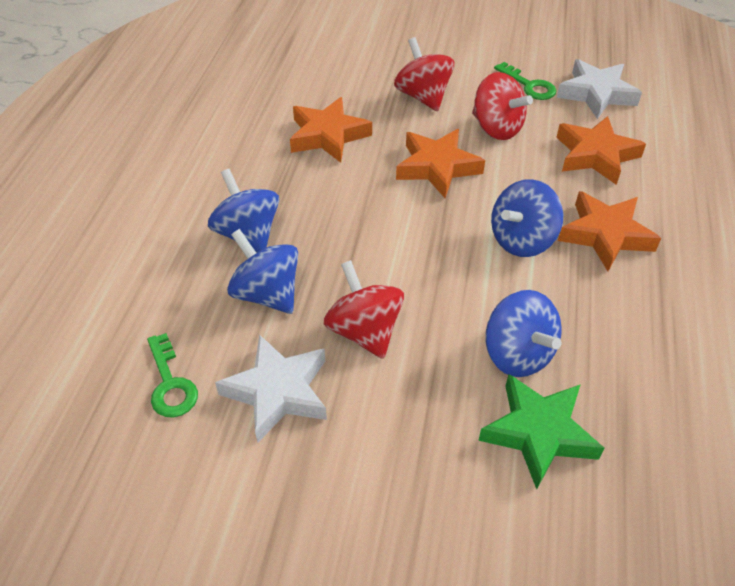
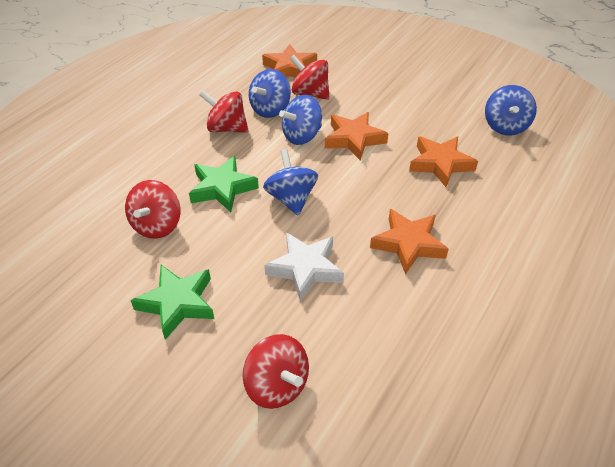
green key: [147,333,198,418] [494,62,556,100] = 2 -> none = 0
green star: [478,374,605,489] = 1 -> [131,265,214,340] [189,156,259,212] = 2
red spinning top: [324,260,404,359] [394,37,454,111] [472,72,533,140] = 3 -> [125,180,181,239] [200,90,248,133] [242,334,309,409] [290,55,330,100] = 4
white star: [215,335,327,443] [556,59,642,119] = 2 -> [264,232,344,302] = 1

